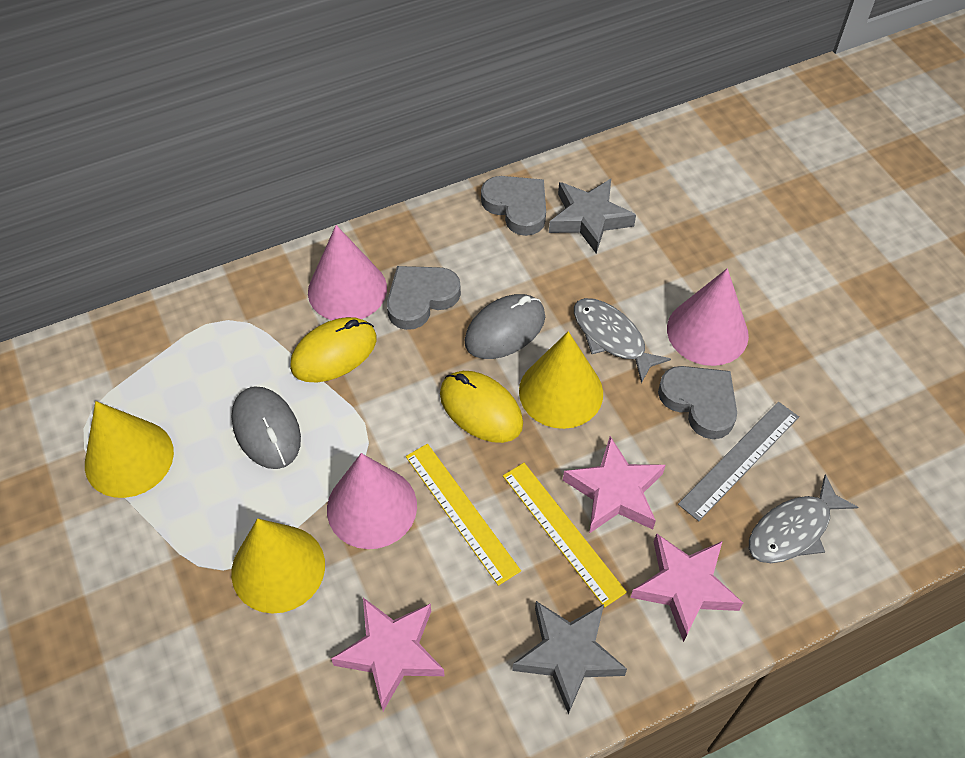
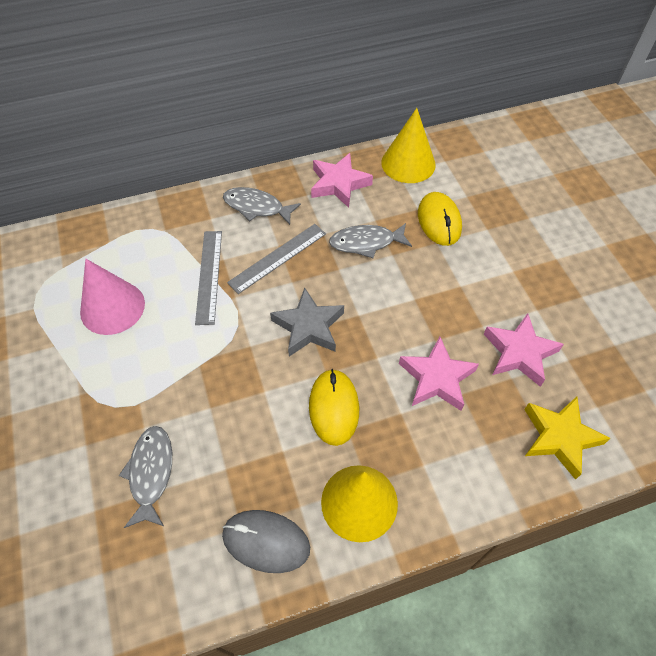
grey fish: [574,298,671,383] [749,475,858,563] = 2 -> [119,426,172,528] [223,187,301,225] [329,223,412,258] = 3
grey heart: [387,266,461,330] [481,176,546,236] [658,366,737,439] = 3 -> none = 0
grey mouse: [232,386,301,469] [465,294,545,359] = 2 -> [222,510,310,573] = 1
grey ruler: [678,402,799,521] = 1 -> [195,231,222,325] [227,224,326,294] = 2
grey star: [512,601,627,715] [549,179,636,254] = 2 -> [270,288,344,357] = 1
pink cone: [308,225,387,320] [327,453,417,549] [667,268,749,366] = 3 -> [80,259,145,335] = 1
yellow cone: [85,401,174,498] [231,518,325,614] [519,331,603,429] = 3 -> [321,465,398,542] [381,108,436,183] = 2
yellow ruler: [406,444,521,586] [503,463,627,608] = 2 -> none = 0
yellow star: none = 0 -> [524,396,611,480] = 1

